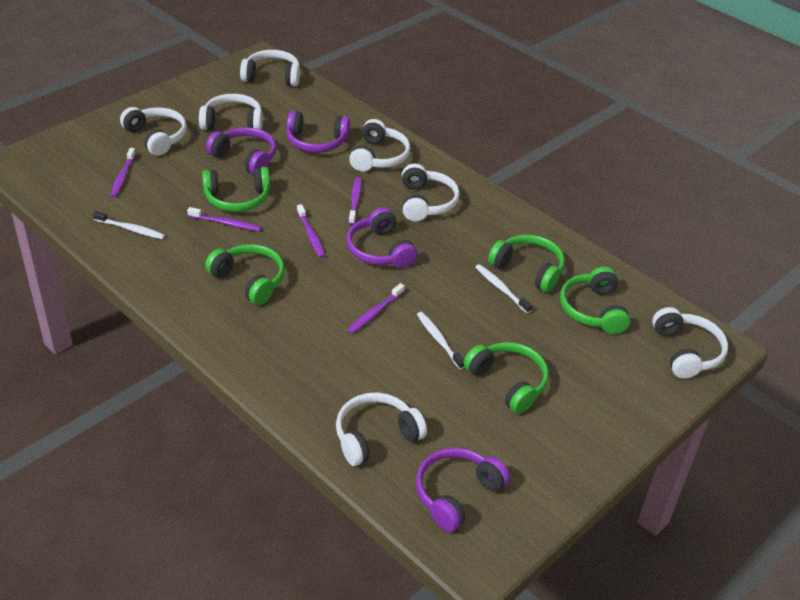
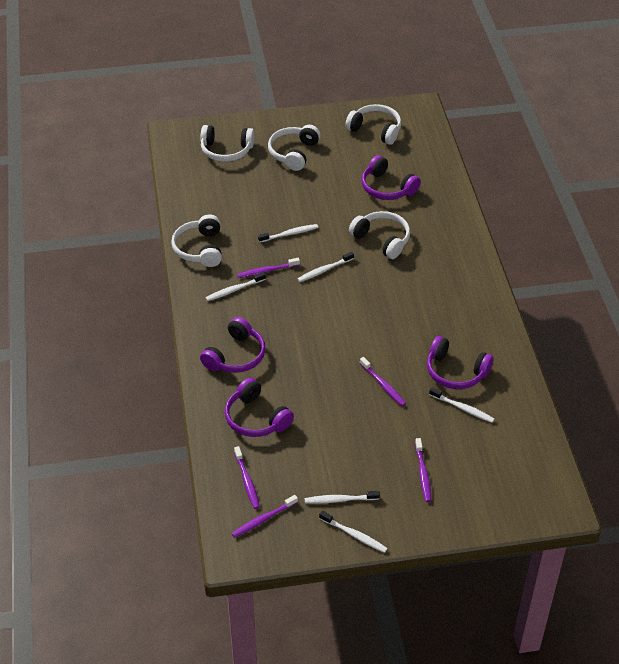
green headphones: [202,167,270,212] [205,244,285,305] [464,342,549,414] [488,235,565,292] [560,266,630,334] = 5 -> none = 0
white headphones: [120,107,187,156] [199,94,263,130] [240,50,300,86] [336,392,427,466] [349,119,410,172] [402,164,460,222] [652,307,728,379] = 7 -> [171,214,222,267] [201,125,254,162] [268,125,321,171] [345,104,401,145] [349,211,410,259] = 5
white toothbrush: [93,211,165,239] [417,312,465,369] [475,264,532,313] = 3 -> [206,272,266,301] [258,224,318,243] [297,252,354,282] [305,491,380,504] [319,511,388,553] [429,387,494,423] = 6

